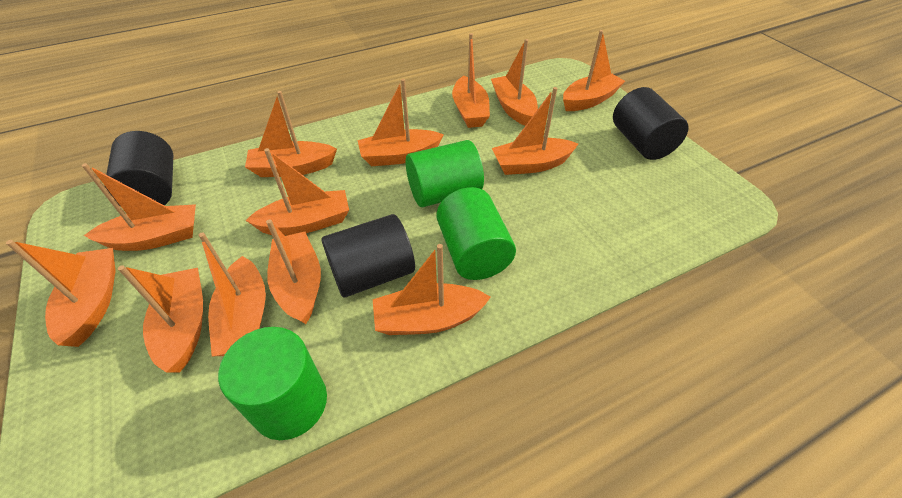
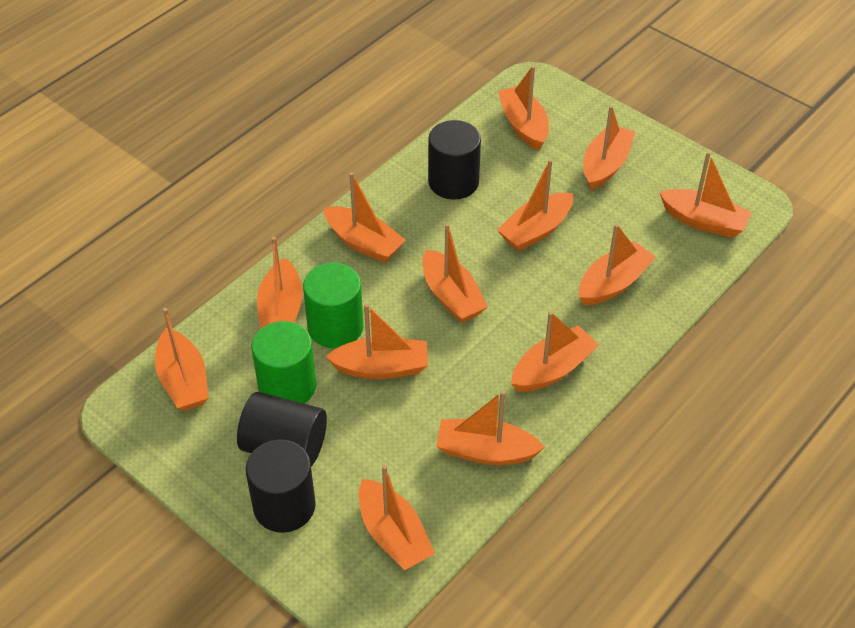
green cylinder: [218,327,327,440] [406,140,484,207] [436,187,516,280] = 3 -> [251,321,316,404] [303,263,364,348] = 2

